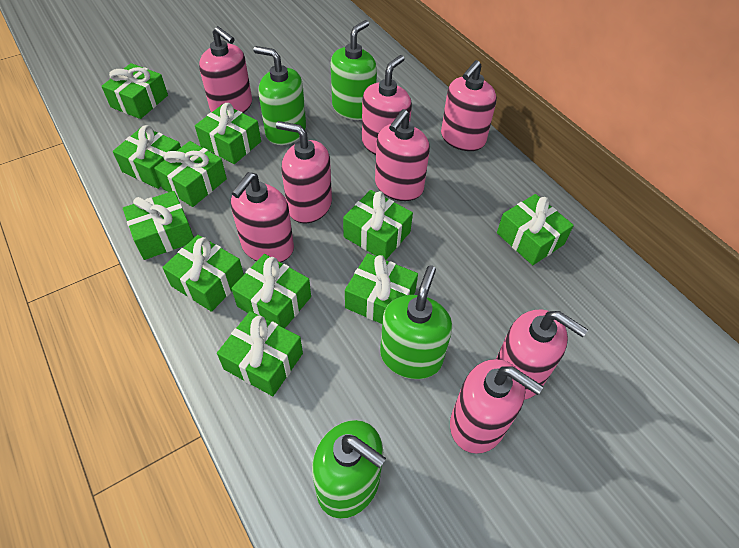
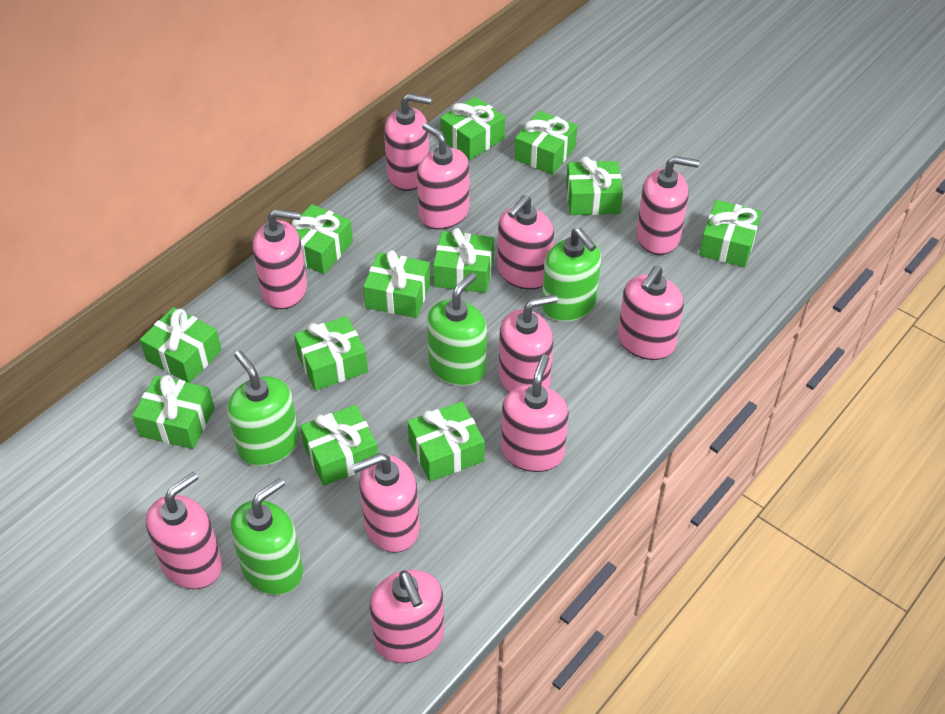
green gift: [102,63,168,119] [113,125,181,189] [123,191,194,260] [154,141,227,207] [162,235,244,312] [195,103,261,164] [217,311,303,396] [231,254,311,328] [343,190,413,260] [345,253,418,324] [497,194,574,265] = 11 -> [132,375,215,449] [140,307,222,383] [292,204,353,274] [294,316,368,391] [300,405,378,486] [363,250,431,318] [408,401,485,482] [433,228,494,293] [440,96,505,160] [514,111,577,175] [566,157,623,215] [699,200,762,268] = 12
pink soap dispenser: [199,26,252,113] [231,172,294,262] [276,121,332,223] [362,55,412,155] [375,109,430,201] [441,60,497,151] [450,359,543,454] [496,309,588,400] = 8 -> [146,472,223,589] [252,209,307,309] [352,453,420,553] [369,570,444,663] [384,93,432,191] [417,123,470,229] [497,195,554,290] [499,294,558,393] [501,355,569,472] [618,266,684,360] [636,156,699,255] = 11

